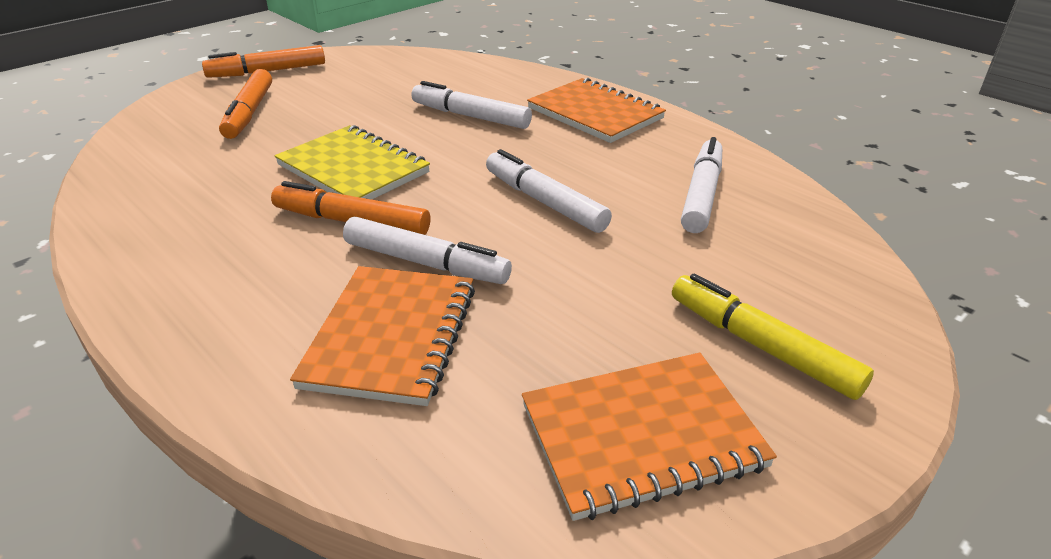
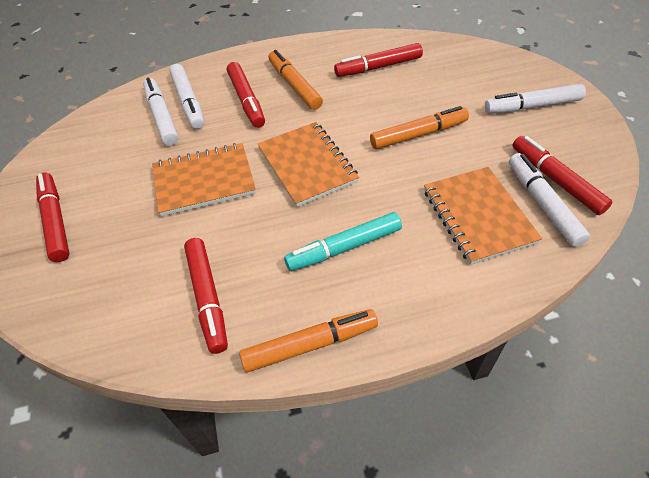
red marker: none = 0 -> [36,172,70,262] [184,238,228,354] [227,62,265,128] [334,43,423,77] [512,136,613,215] = 5
turquoise marker: none = 0 -> [284,212,402,271] = 1
yellow marker: [672,274,874,400] = 1 -> none = 0
yellow notebook: [275,125,430,200] = 1 -> none = 0

